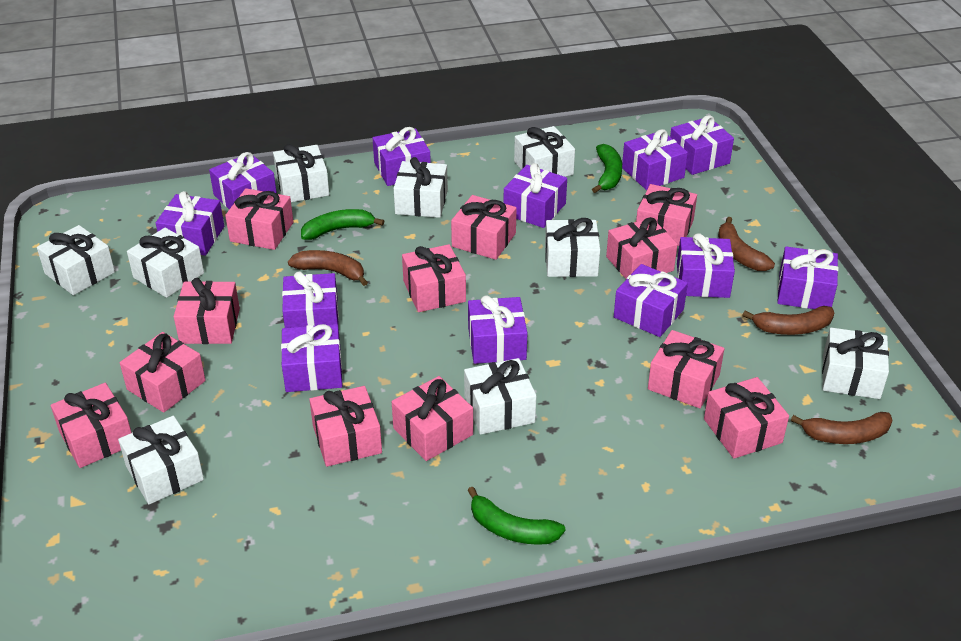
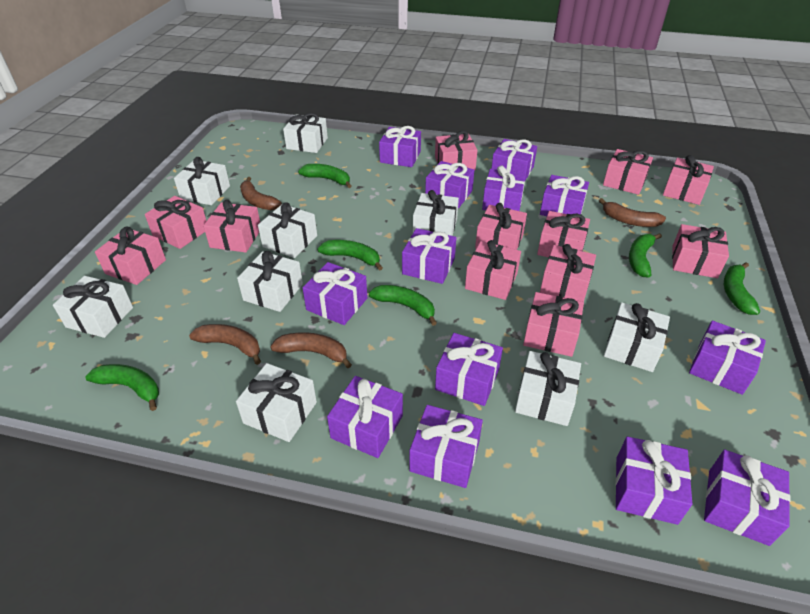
green banana: [301,209,384,240] [467,487,566,545] [592,144,622,193] = 3 -> [85,364,159,411] [298,164,351,188] [317,240,383,271] [369,285,437,326] [629,233,662,277] [724,262,760,315] = 6
purple gift: [156,191,224,256] [209,152,277,209] [281,324,342,392] [282,271,339,328] [373,127,431,186] [468,295,527,364] [503,163,567,228] [614,264,688,337] [622,129,688,190] [670,115,734,175] [677,233,735,298] [777,246,838,309] = 12 -> [303,262,367,325] [327,376,403,458] [379,126,421,167] [402,228,456,284] [409,405,483,488] [425,161,474,208] [435,333,503,406] [482,166,526,211] [491,139,537,181] [540,175,589,216] [615,436,692,525] [689,321,766,395] [704,450,791,546] = 13

